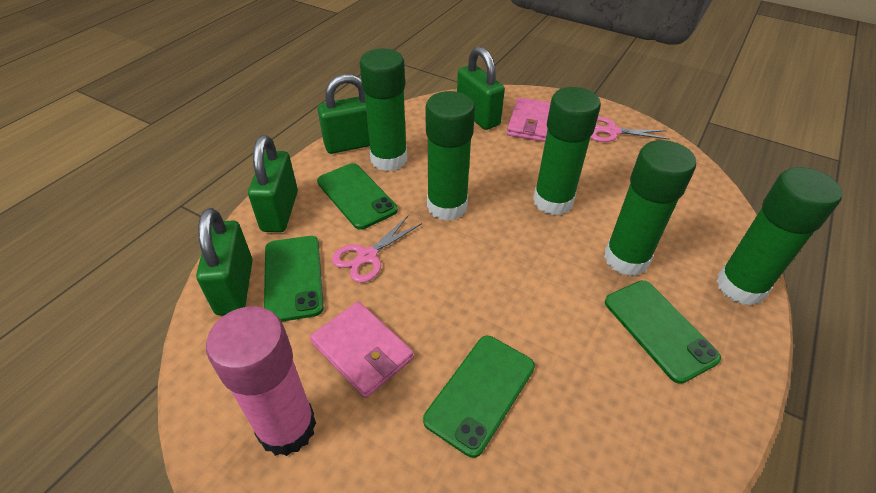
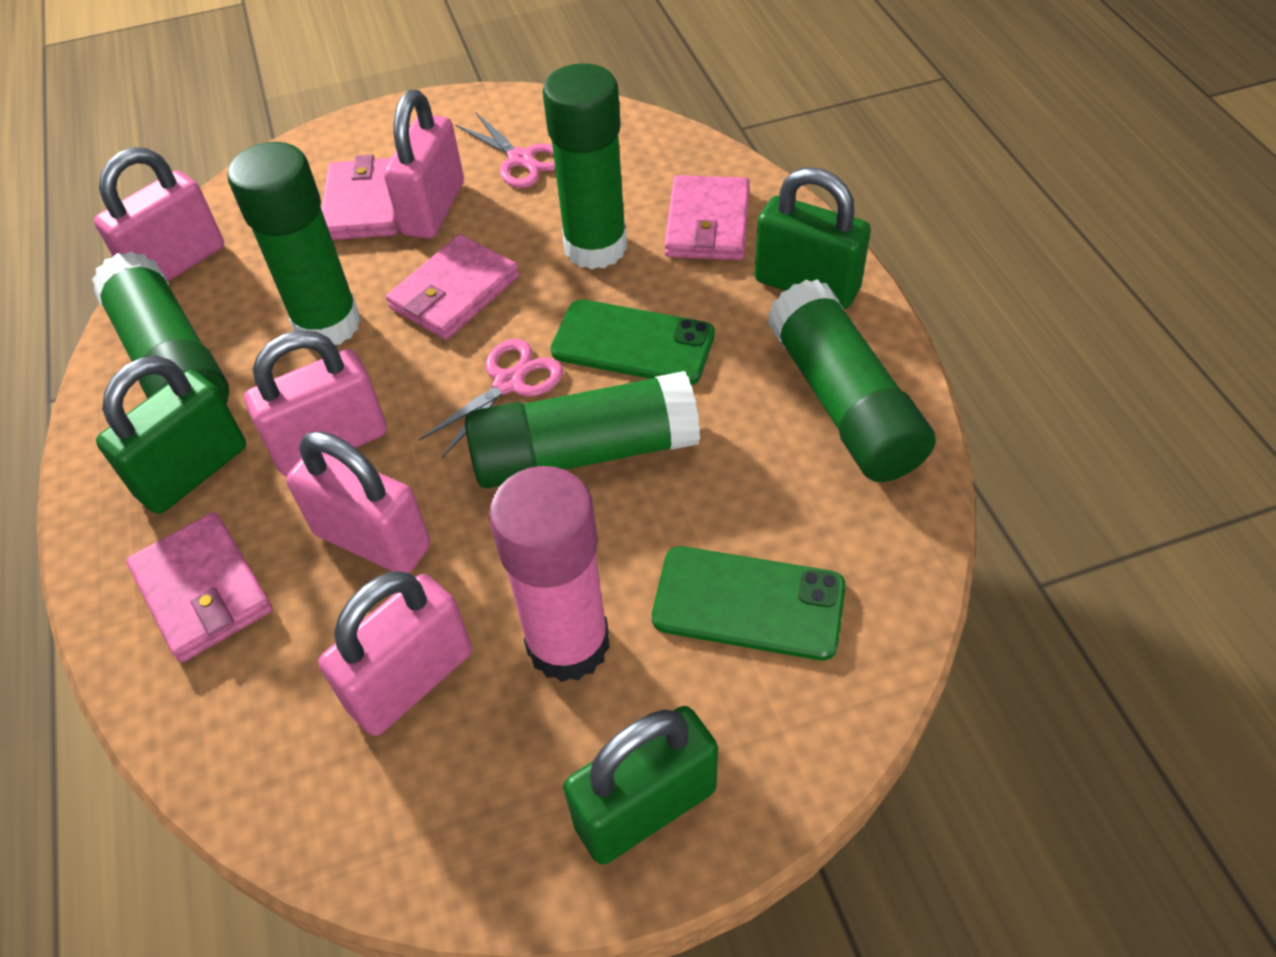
green padlock: [196,208,253,315] [248,135,298,232] [318,74,370,154] [457,46,505,130] = 4 -> [96,356,246,514] [563,706,718,865] [755,167,871,309] = 3
green phone: [264,236,324,322] [317,163,398,230] [423,336,535,458] [605,280,721,384] = 4 -> [551,299,715,385] [652,546,846,660] = 2
pink padlock: none = 0 -> [94,147,224,282] [244,330,387,476] [286,431,431,573] [318,571,472,736] [384,90,464,239] = 5
pink wallet: [310,301,414,398] [507,97,551,142] = 2 -> [126,512,273,662] [321,155,398,240] [386,235,519,340] [664,175,750,260] = 4

